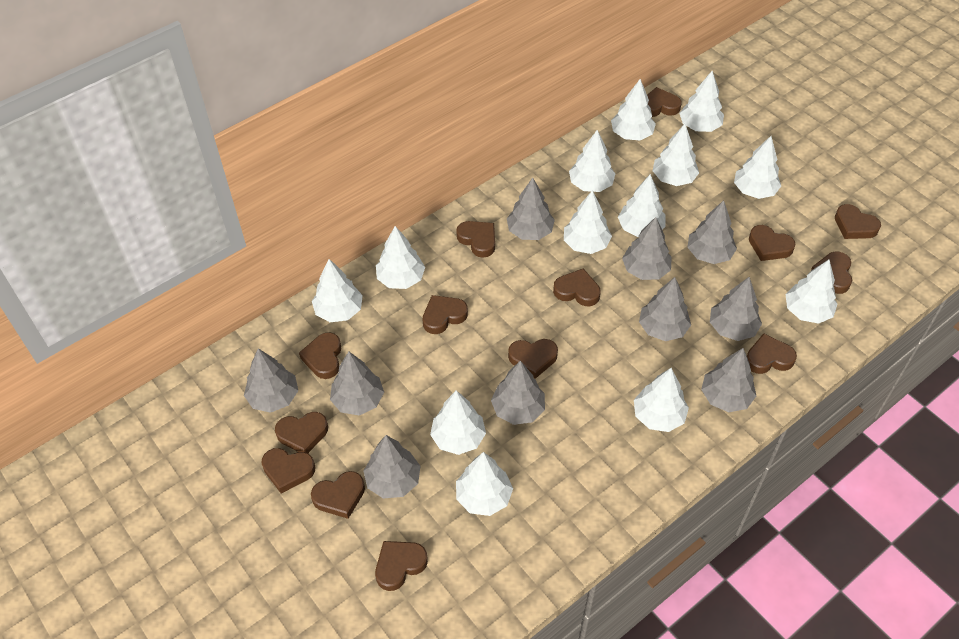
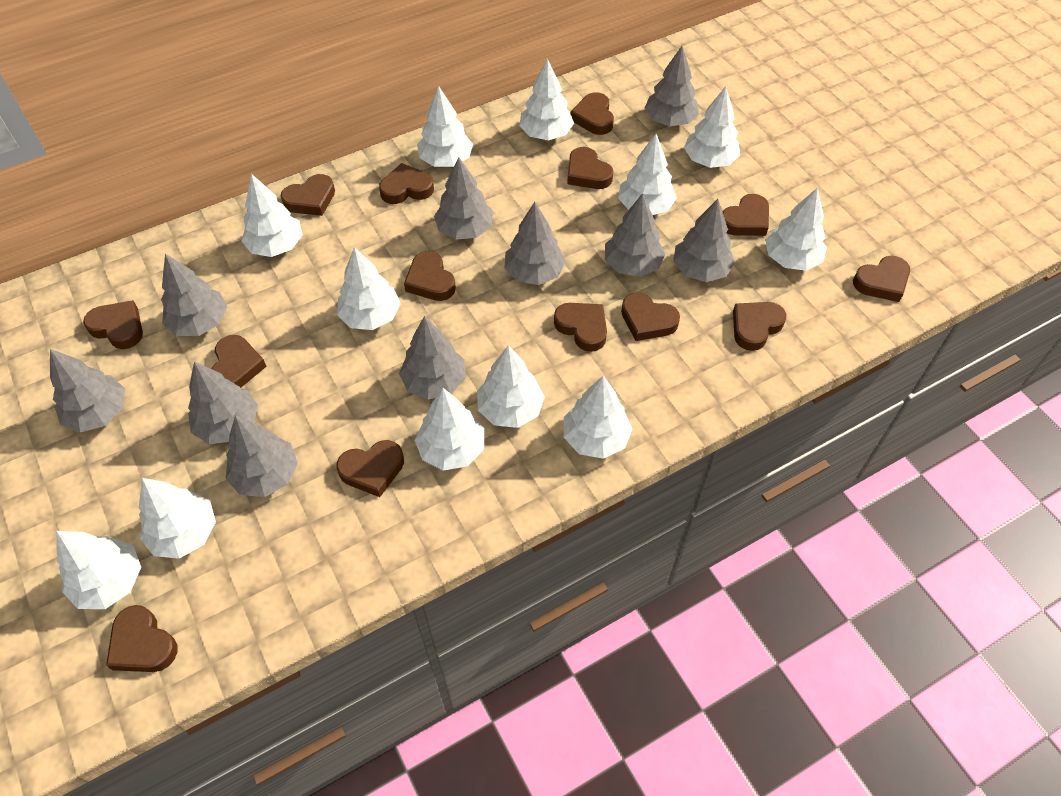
white tree: [312,259,363,322] [376,226,425,289] [430,390,486,455] [456,452,513,516] [564,190,612,254] [569,130,615,192] [611,79,656,140] [618,174,666,237] [634,368,689,432] [653,124,699,186] [680,71,724,132] [734,136,781,199] [785,260,837,324] = 13 -> [56,531,141,609] [139,478,216,559] [242,174,303,257] [337,247,401,330] [415,388,484,471] [417,86,473,167] [477,345,545,428] [519,59,574,140] [564,376,632,459] [618,134,677,215] [684,86,740,168] [765,187,827,271] = 12

